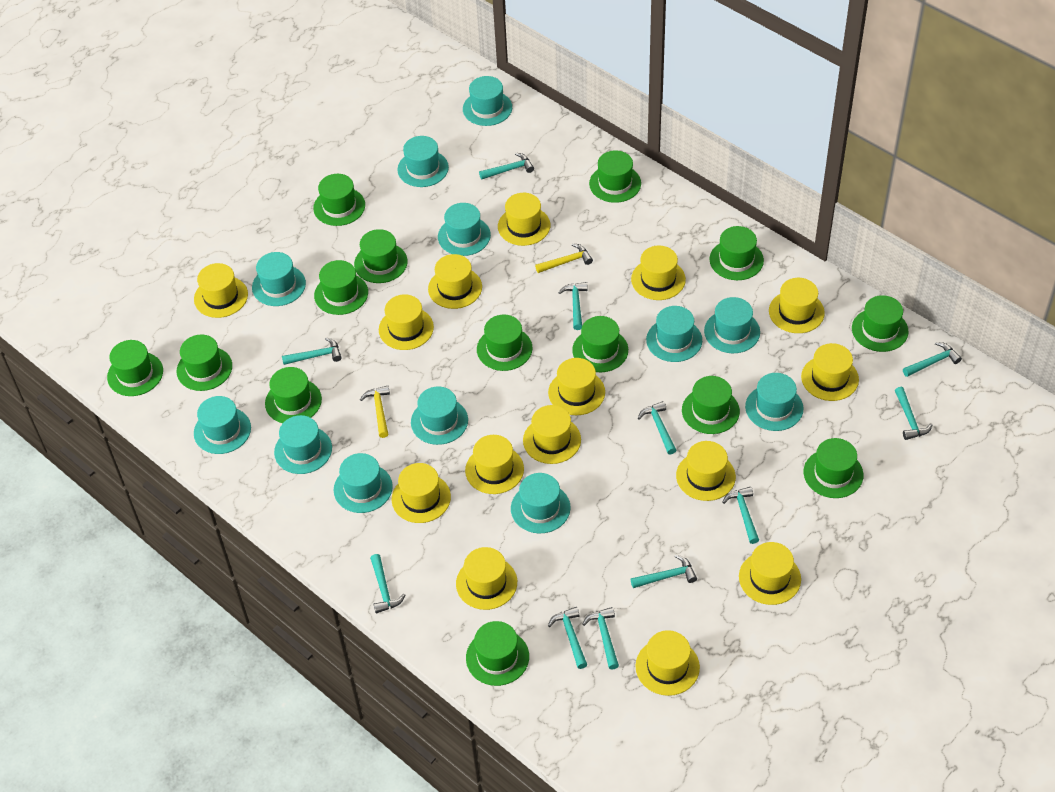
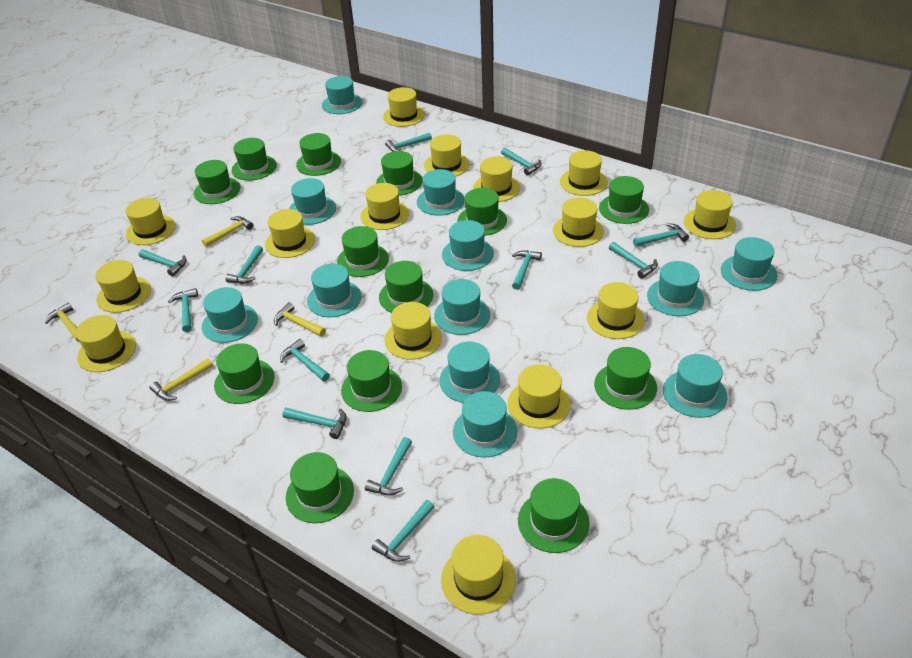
green hat: [107,340,163,396] [177,334,232,391] [265,367,322,423] [313,174,365,226] [314,260,368,315] [354,229,408,283] [466,621,529,686] [477,315,532,371] [572,316,628,372] [589,150,641,203] [682,376,740,434] [709,226,764,280] [803,438,863,498] [852,295,908,352] = 14 -> [194,160,240,204] [214,343,275,404] [232,138,277,181] [286,452,354,523] [296,133,341,176] [337,226,389,277] [341,350,402,412] [376,151,423,195] [379,261,433,313] [457,188,507,236] [518,478,590,553] [594,347,657,410] [599,176,649,224] = 13
turquoise hammer: [282,337,342,365] [370,554,405,614] [479,153,534,179] [548,607,587,669] [558,282,588,330] [583,607,619,670] [630,555,697,588] [638,401,676,455] [723,487,759,544] [895,387,932,440] [903,342,962,377] = 11 -> [139,249,187,277] [168,288,198,332] [225,245,263,284] [280,339,330,381] [282,408,347,439] [365,437,412,496] [372,500,435,562] [385,132,432,152] [501,147,542,176] [512,250,542,290] [609,242,658,279] [633,223,689,247] = 12
yellow hammer: [360,386,390,438] [535,243,593,273] = 2 -> [45,303,79,342] [150,358,213,401] [202,216,253,247] [274,302,326,337] = 4

